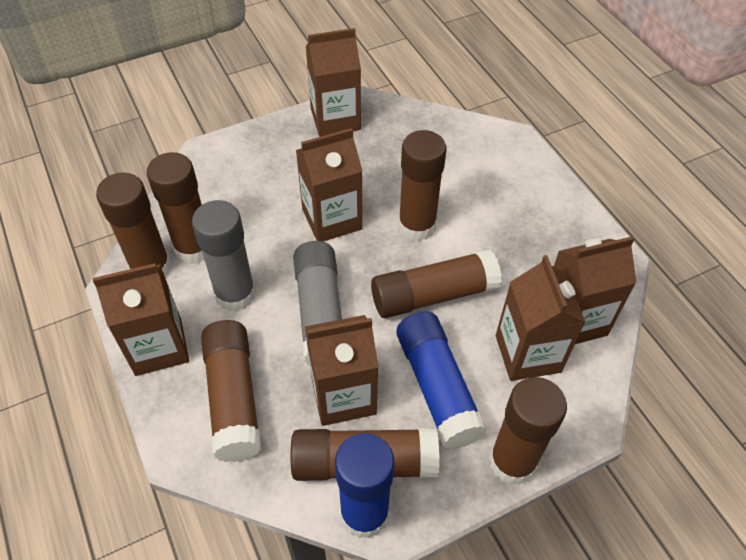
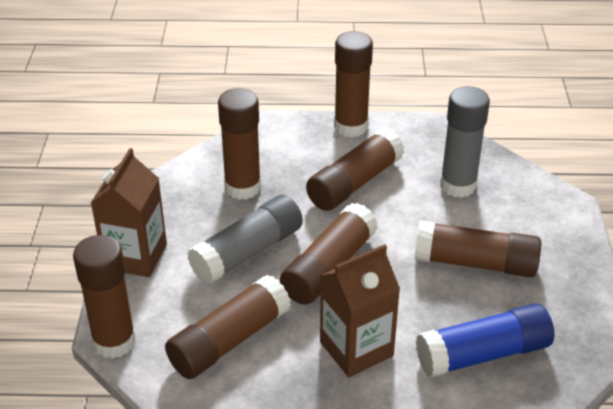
blue glue stick: [335,433,395,538] [396,311,487,450] = 2 -> [416,304,554,378] = 1
brown carton: [92,263,189,376] [296,128,362,242] [305,315,378,426] [306,28,361,137] [496,255,586,381] [553,236,636,344] = 6 -> [91,148,167,277] [320,244,400,377] = 2

